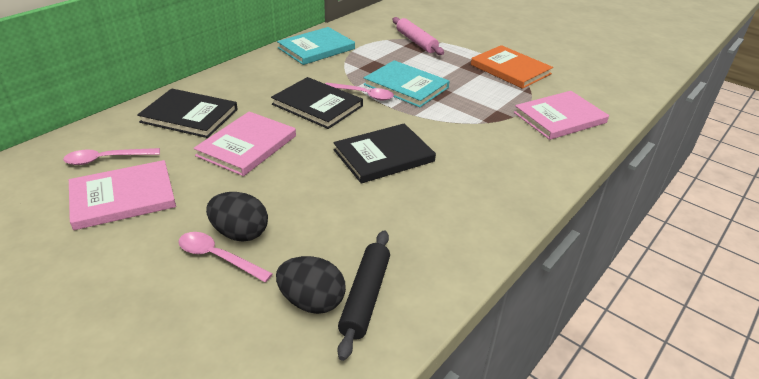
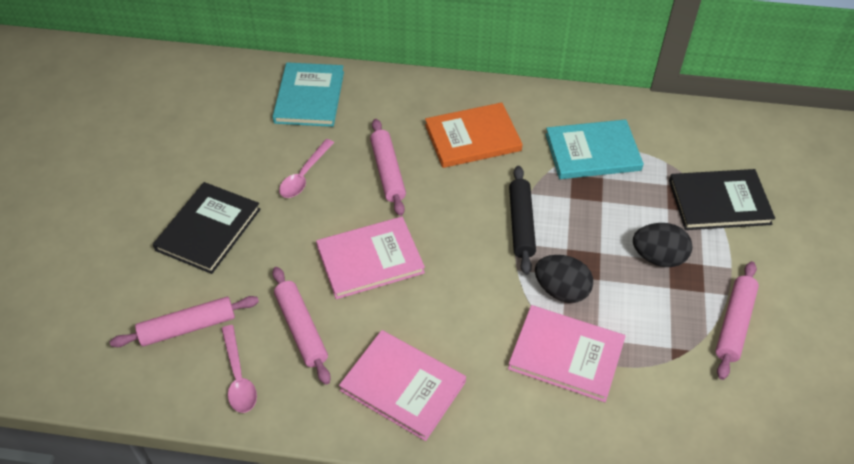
black book: [137,88,238,138] [271,77,363,129] [333,123,436,184] = 3 -> [153,182,261,274] [669,169,775,230] = 2
pink rolling pin: [393,17,444,55] = 1 -> [110,296,259,347] [272,267,331,385] [370,119,406,216] [715,261,759,380] = 4
pink spoon: [63,148,160,165] [178,232,273,282] [325,83,394,101] = 3 -> [221,325,257,413] [279,139,334,198] = 2

